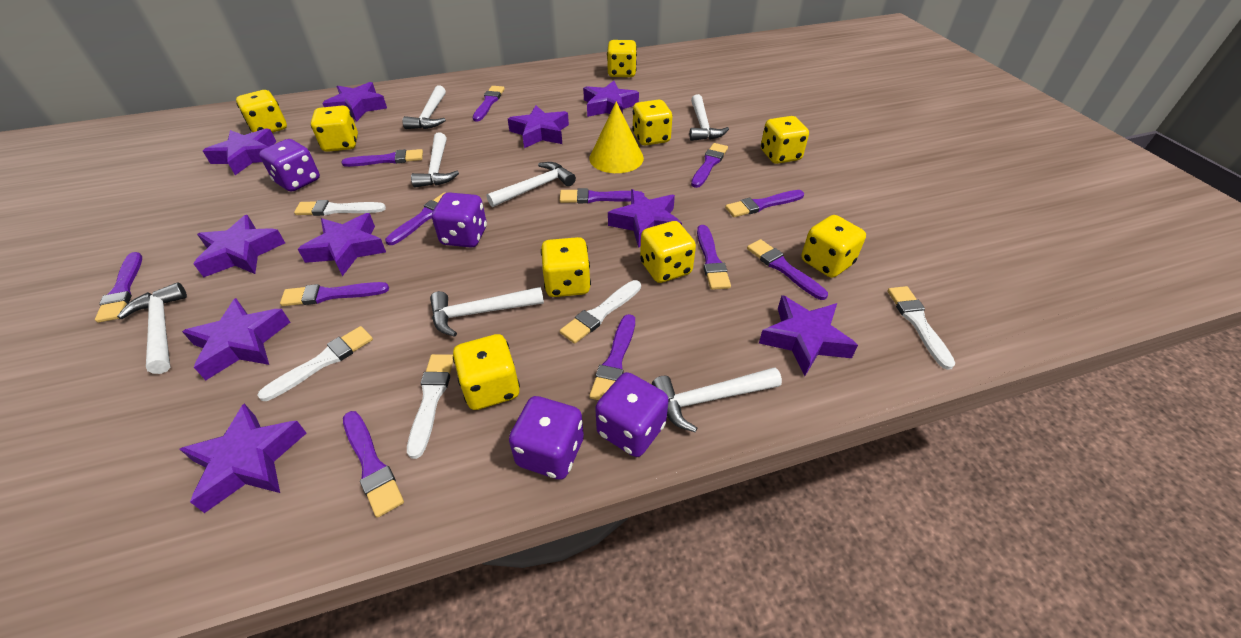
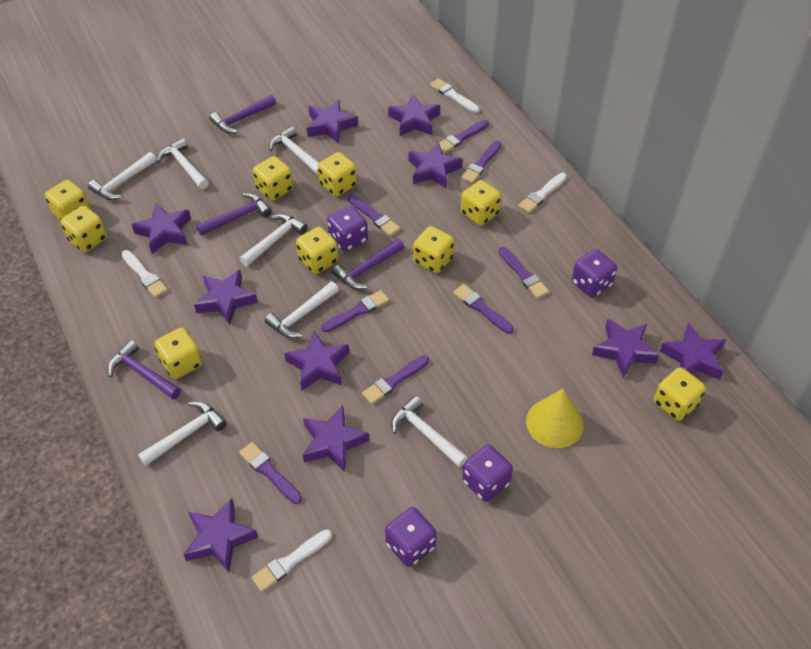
purple brush: [95,252,142,323] [280,282,389,306] [341,149,423,167] [343,411,404,518] [385,192,445,245] [473,86,505,122] [560,188,644,203] [589,314,635,400] [691,143,728,188] [697,225,731,290] [725,190,804,217] [747,239,828,300] = 12 -> [239,442,302,504] [321,290,389,332] [348,194,400,236] [362,355,429,404] [439,120,489,153] [453,284,514,334] [461,141,502,183] [499,247,549,298] = 8
purple hammer: none = 0 -> [108,340,181,399] [196,193,272,236] [209,95,276,133] [332,239,404,289] = 4
white brush: [257,326,373,401] [294,200,386,216] [407,354,453,459] [560,280,641,344] [887,286,955,370] = 5 -> [121,250,168,298] [251,529,332,592] [430,78,480,113] [518,173,567,213] = 4

